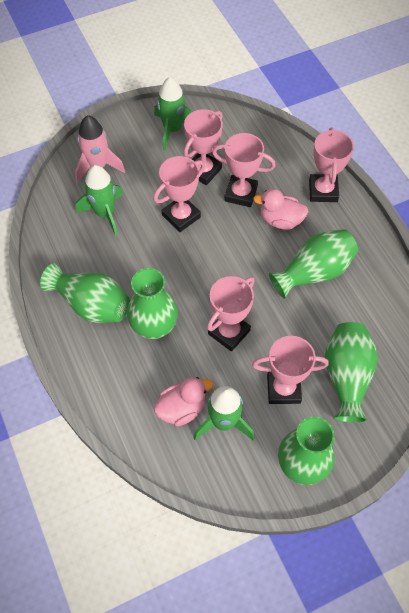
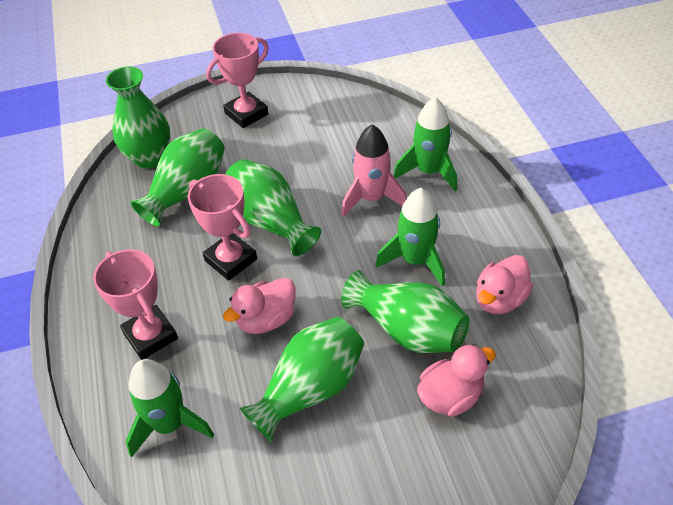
pink duck: [154,377,214,426] [253,189,309,230] = 2 -> [223,278,295,334] [417,344,496,417] [476,255,533,314] = 3
pink trophy: [153,156,205,232] [184,109,223,185] [207,276,255,351] [212,133,276,207] [252,336,329,404] [309,128,354,202] = 6 -> [93,249,178,360] [188,174,257,281] [206,33,269,128] = 3

